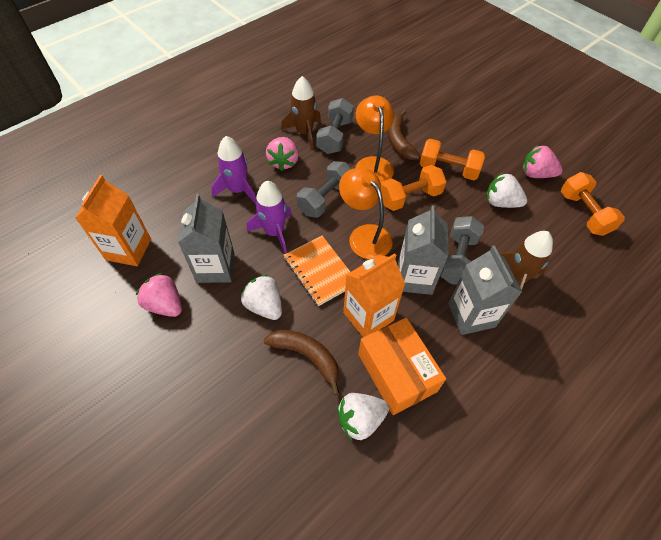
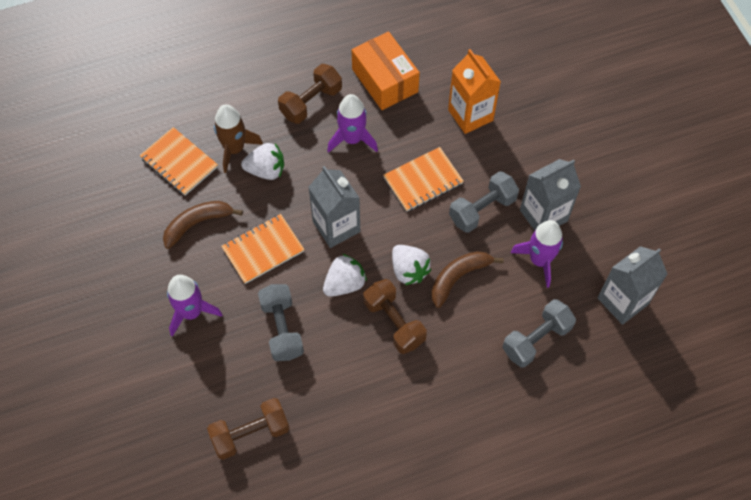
brown dumbbell: none = 0 -> [207,398,290,460] [278,64,342,124] [364,279,427,354] = 3
brown rocket: [281,76,321,149] [499,231,553,303] = 2 -> [214,104,263,173] = 1
orange carton: [76,175,151,266] [343,253,405,337] = 2 -> [448,49,501,134] = 1
orange dumbbell: [381,165,447,211] [420,139,485,180] [561,172,625,236] = 3 -> none = 0
orange lamp: [339,168,392,259] [355,96,394,183] = 2 -> none = 0
orange notebook: [283,236,350,306] = 1 -> [140,127,218,195] [221,214,305,284] [383,147,464,212] = 3
pink strawberry: [136,273,182,317] [266,137,299,171] [522,145,563,178] = 3 -> none = 0
purple rocket: [211,136,256,204] [247,181,292,253] = 2 -> [167,275,223,337] [327,94,378,153] [511,220,563,288] = 3

